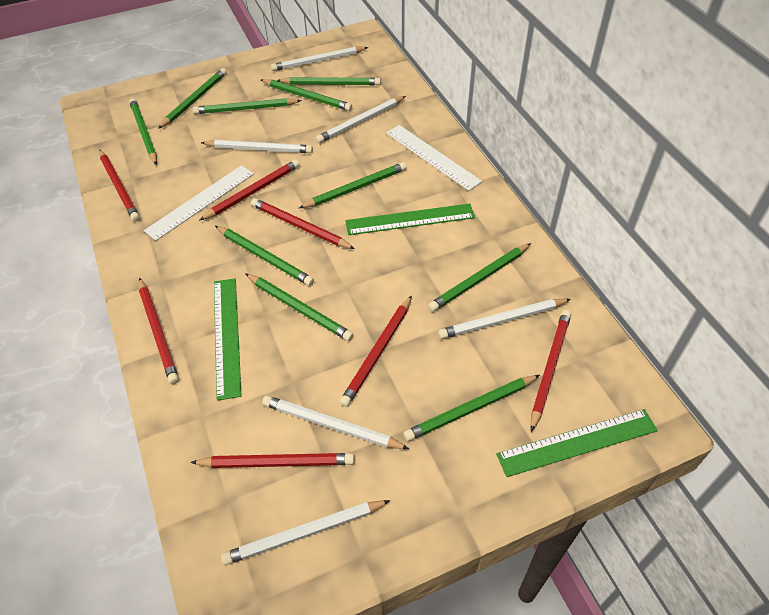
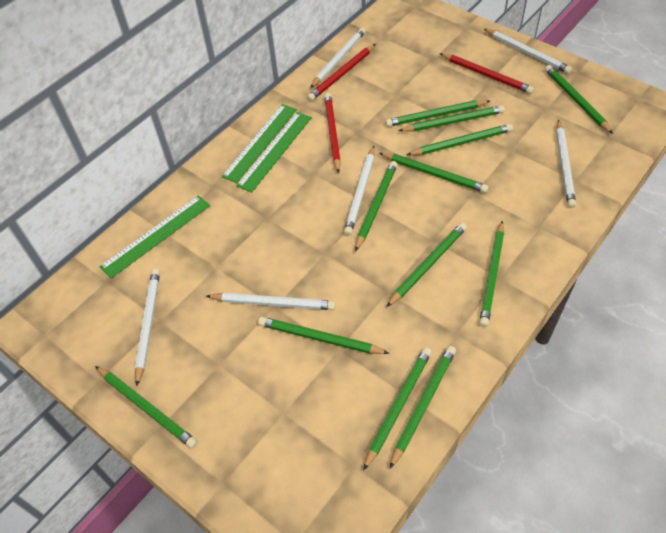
green pencil: [129,98,157,165] [158,68,227,129] [193,98,302,114] [215,226,314,286] [245,273,354,341] [261,79,352,111] [277,77,381,85] [299,162,407,208] [404,375,540,441] [428,243,531,311] = 10 -> [95,366,198,448] [258,317,389,354] [355,161,397,252] [363,347,432,471] [379,153,489,193] [385,100,490,127] [387,222,467,307] [390,346,456,469] [398,105,505,132] [407,124,513,155] [479,221,504,327] [545,65,613,134] = 12
red pencil: [99,149,140,222] [139,278,179,384] [190,453,354,468] [199,159,300,221] [251,198,355,249] [340,295,412,407] [531,310,571,432] = 7 -> [307,44,375,101] [324,93,341,174] [439,53,534,94] = 3
white ruler: [144,165,254,241] [386,125,482,191] = 2 -> none = 0

